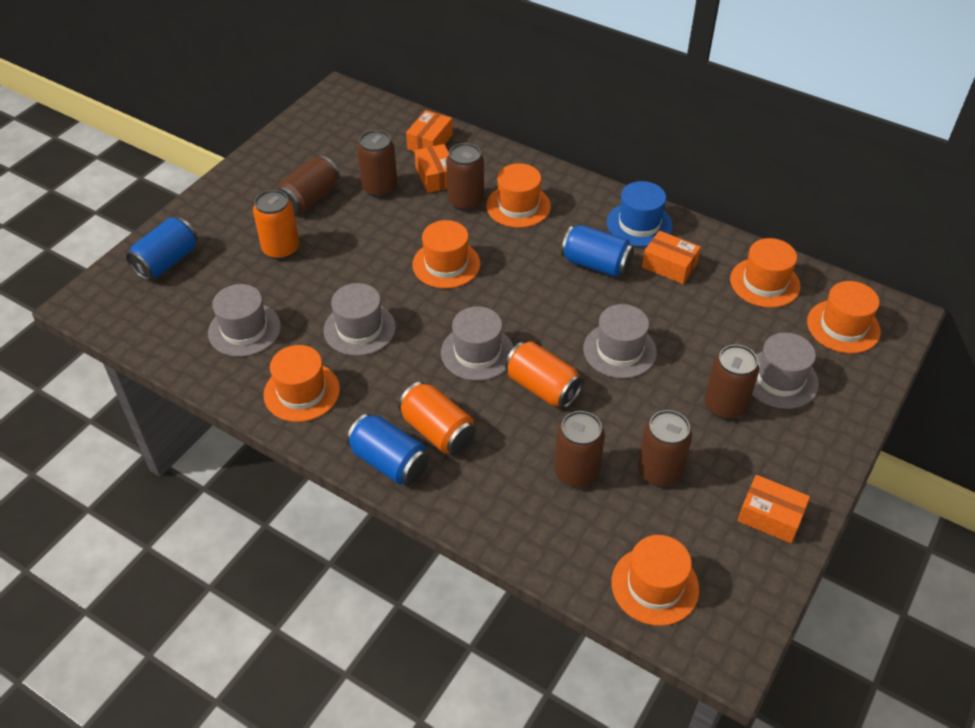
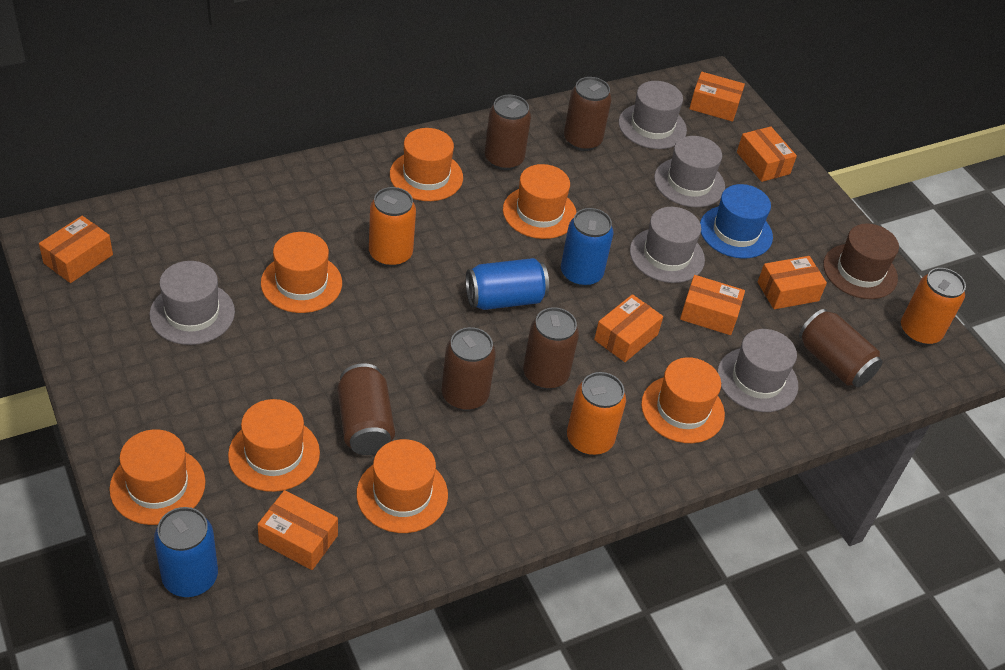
brown hat: none = 0 -> [823,224,899,299] = 1
orange box: [406,110,453,152] [415,144,449,193] [642,231,701,284] [737,475,810,543] = 4 -> [39,216,113,283] [257,490,338,570] [594,294,663,362] [680,275,745,335] [689,72,745,122] [737,126,797,182] [758,256,827,309] = 7
orange hat: [264,345,340,422] [412,220,480,289] [486,163,551,228] [611,535,699,626] [730,238,800,308] [807,281,881,353] = 6 -> [109,429,205,525] [228,399,320,492] [261,232,342,313] [357,439,448,533] [390,128,463,201] [503,164,577,239] [641,357,725,443] = 7

